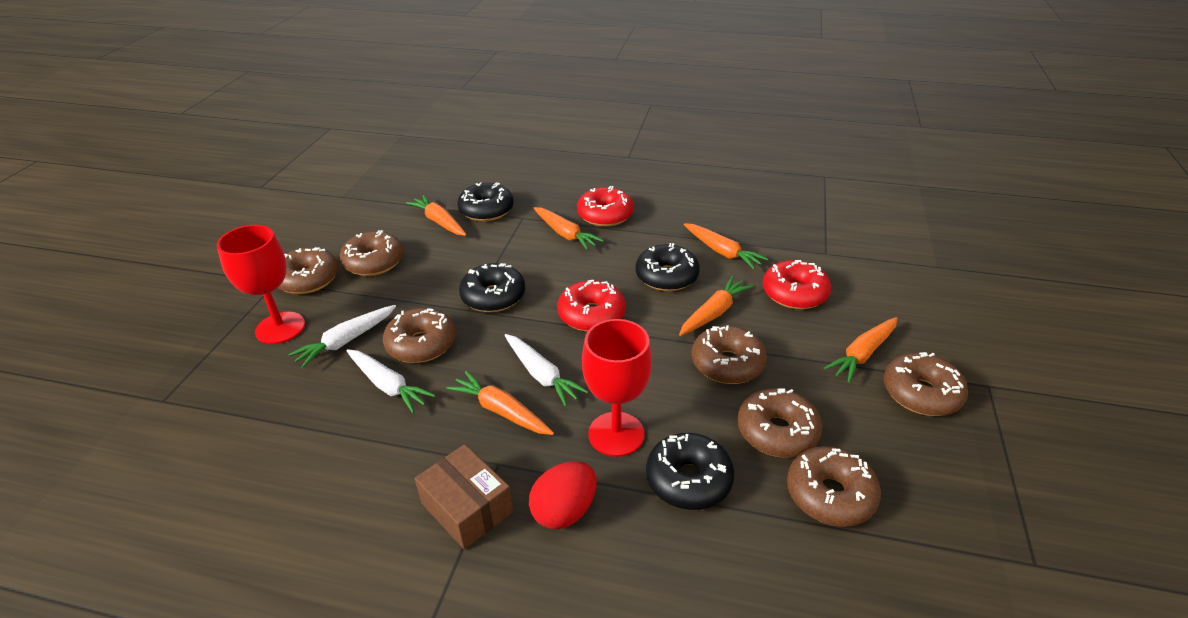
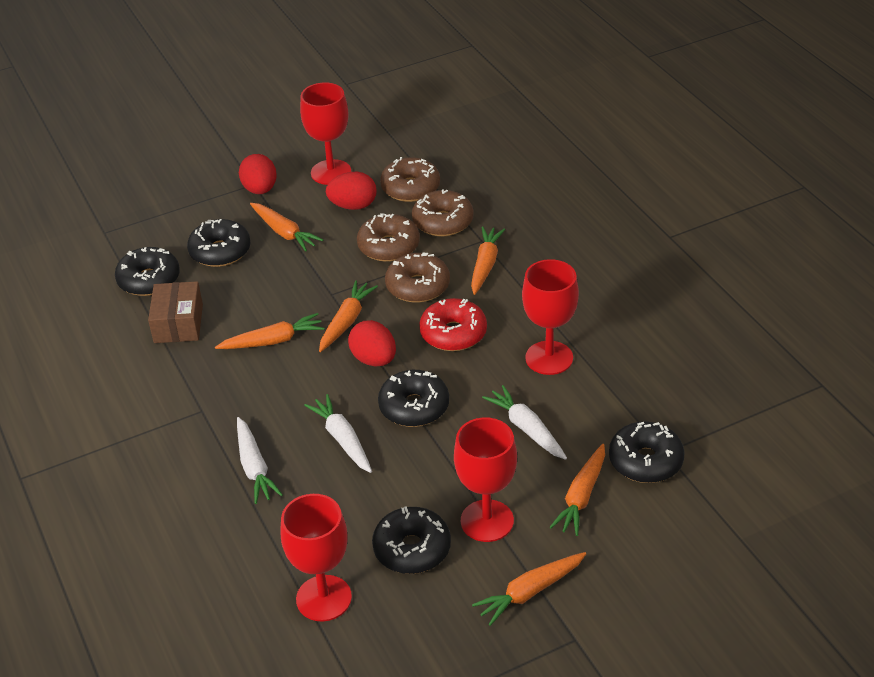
black donut: [457,182,514,221] [459,263,525,312] [635,243,700,291] [646,433,735,510] = 4 -> [115,247,180,296] [187,219,250,267] [372,506,451,574] [378,370,449,427] [609,422,685,483] = 5
brown donut: [278,247,339,294] [340,230,403,276] [383,308,456,363] [691,325,767,384] [737,388,822,458] [787,446,881,527] [884,352,968,416] = 7 -> [357,213,420,262] [380,157,440,202] [385,253,450,303] [412,189,474,236] = 4
red donut: [557,280,626,332] [577,186,634,227] [763,260,831,309] = 3 -> [419,298,487,351] = 1
red egg: [529,461,597,529] = 1 -> [239,154,277,194] [326,172,377,210] [348,320,396,367] = 3
red goblet: [217,225,305,344] [582,319,652,457] = 2 -> [281,494,352,621] [300,83,351,185] [454,417,517,542] [522,259,579,375] = 4

